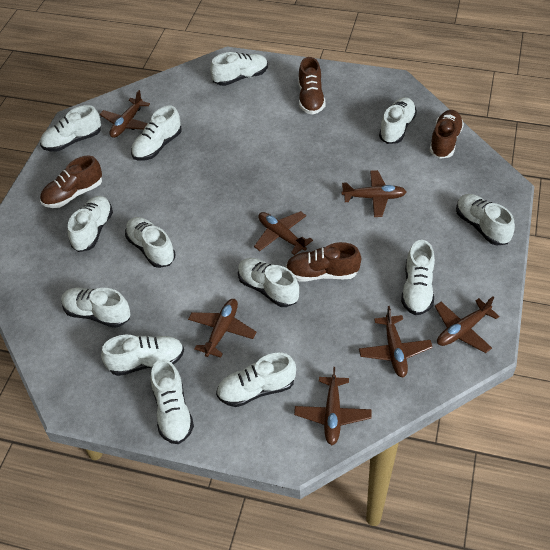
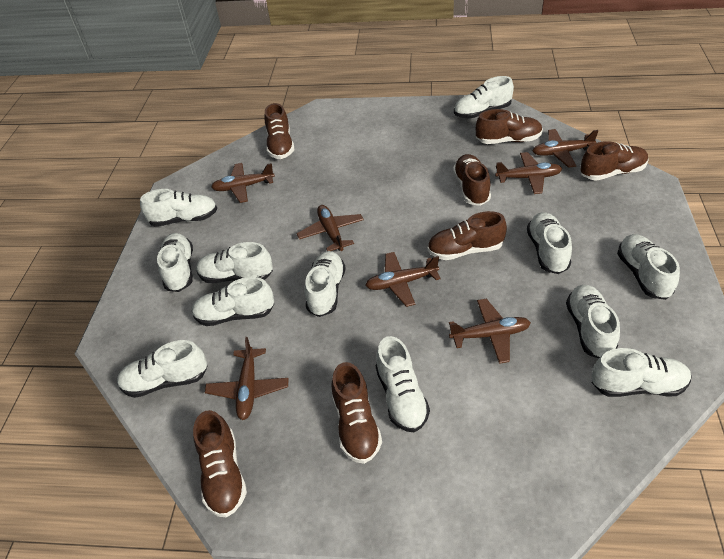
brown shoe: [40,155,102,208] [286,242,361,281] [298,57,326,115] [429,110,464,159] = 4 -> [193,410,247,518] [265,103,294,159] [331,362,382,464] [427,211,507,260] [453,154,491,206] [476,109,543,144] [580,141,649,181] = 7
white shoe: [40,105,101,152] [61,288,130,328] [68,196,113,252] [101,335,184,376] [125,217,175,268] [131,106,182,161] [151,359,194,444] [210,52,268,86] [216,353,296,407] [238,258,299,307] [379,97,417,144] [401,240,435,315] [456,194,515,246] = 13 -> [117,340,208,398] [140,189,217,227] [157,233,193,292] [192,277,274,326] [196,242,273,283] [305,251,346,317] [375,336,430,432] [454,76,514,119] [527,212,572,274] [566,285,620,358] [592,348,691,397] [617,234,680,300] = 12

